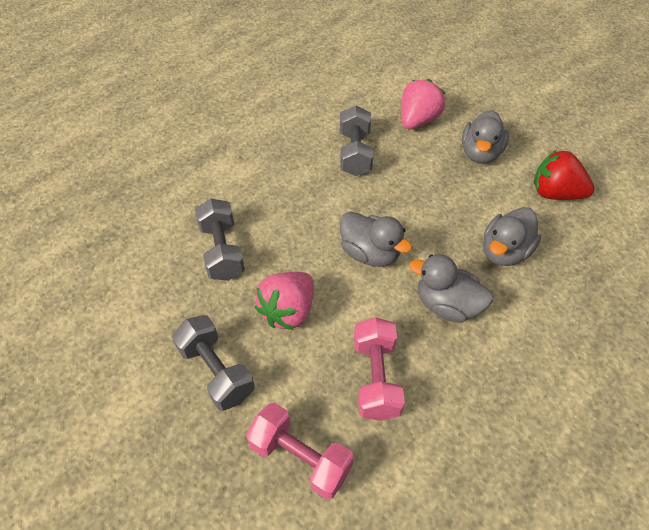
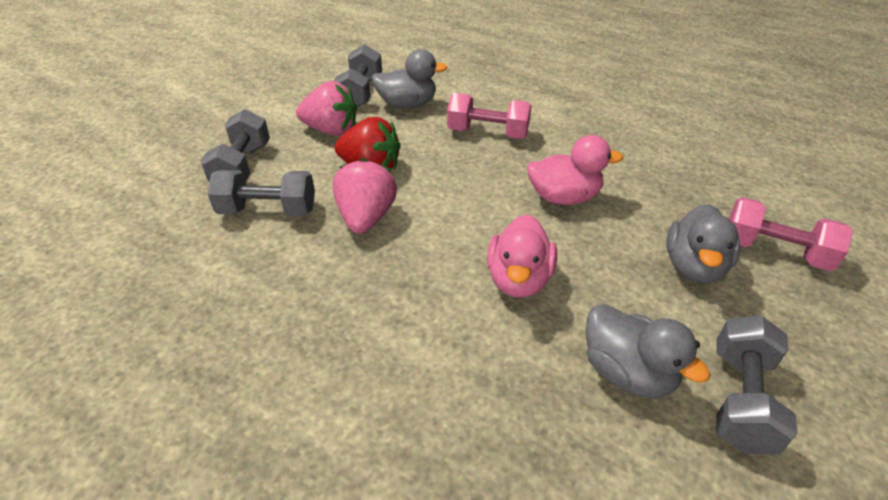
grey duck: [340,211,412,267] [409,254,493,323] [462,110,509,164] [483,207,541,266] = 4 -> [372,49,448,109] [586,304,711,398] [666,204,740,283] = 3
grey dumbbell: [172,315,254,411] [195,198,245,281] [340,106,374,176] = 3 -> [201,109,270,182] [208,169,315,217] [334,45,382,107] [716,315,798,455] = 4
pink duck: none = 0 -> [487,214,557,297] [527,135,623,205] = 2

